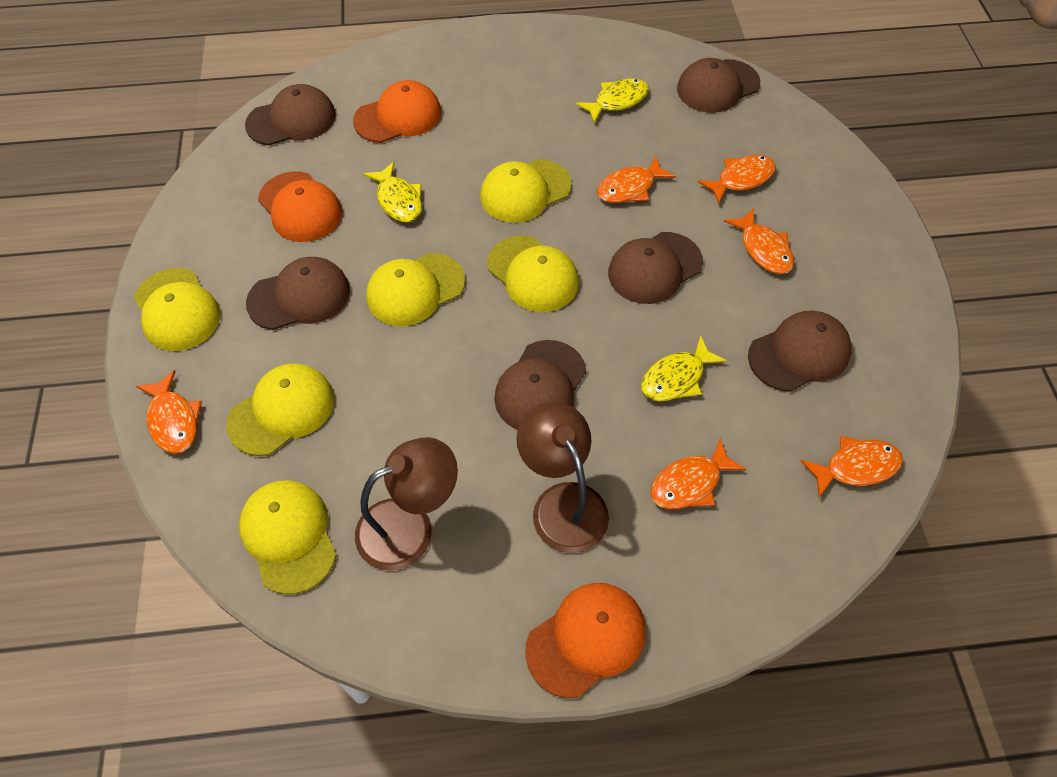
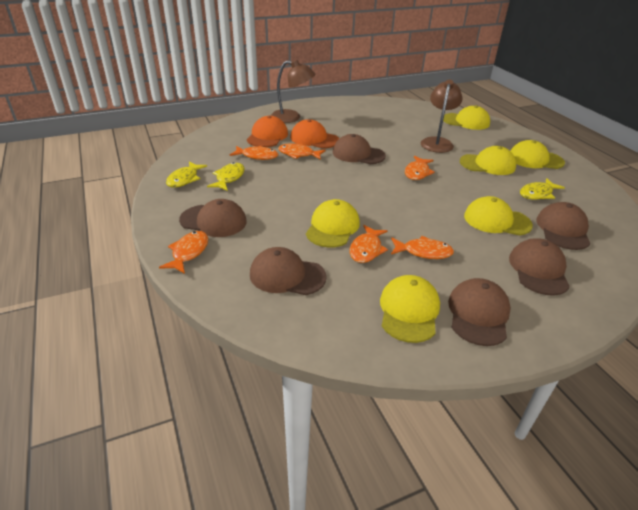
orange cap: [258,172,342,242] [353,80,441,143] [525,583,646,698] = 3 -> [247,116,288,147] [290,119,339,149] = 2

